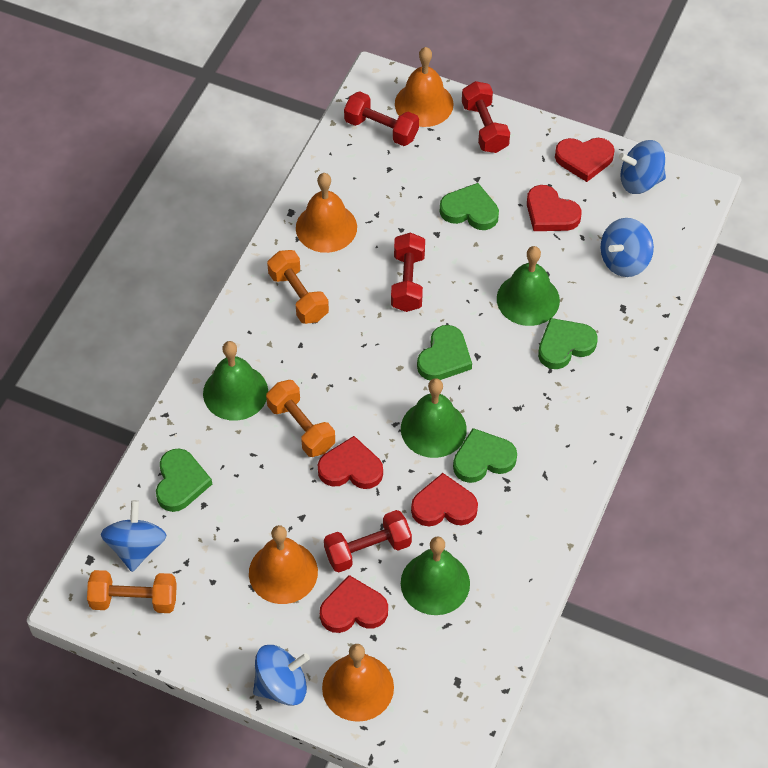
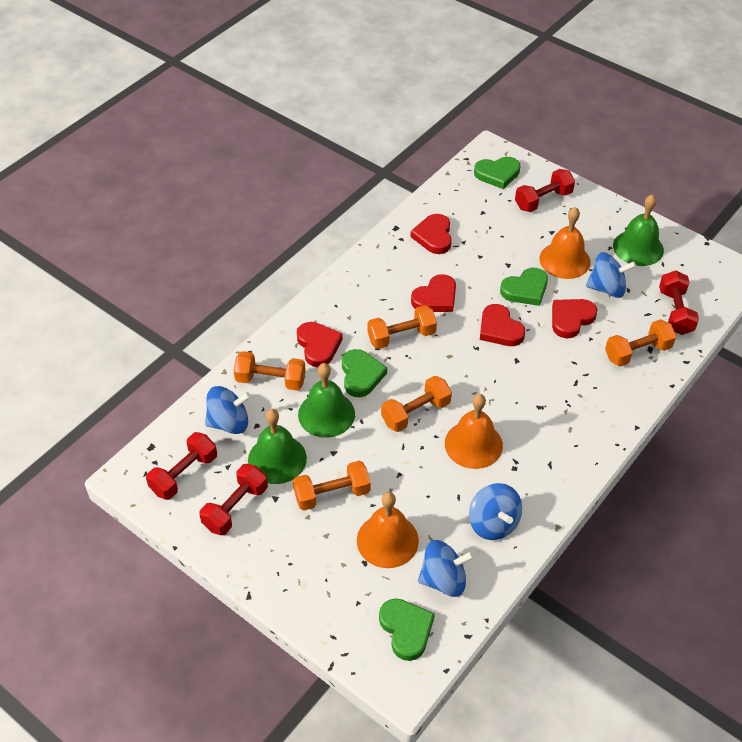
green bell: [203,341,268,421] [401,378,467,458] [401,536,470,615] [497,246,560,326] = 4 -> [248,409,307,484] [298,363,355,438] [613,194,664,266] = 3
green heart: [156,448,212,512] [417,325,472,381] [440,183,499,230] [453,428,517,483] [538,318,598,369] = 5 -> [342,349,387,397] [379,598,435,661] [474,157,520,189] [500,268,548,306] = 4
orange bell: [249,525,318,604] [296,173,357,253] [322,644,394,722] [395,47,454,127] = 4 -> [357,492,419,568] [445,394,503,469] [539,207,590,279] = 3
orange dumbbell: [87,570,177,613] [266,380,335,457] [267,250,329,324] = 3 -> [234,351,306,391] [293,461,370,511] [367,305,437,349] [381,376,452,432] [605,319,676,367] = 5

